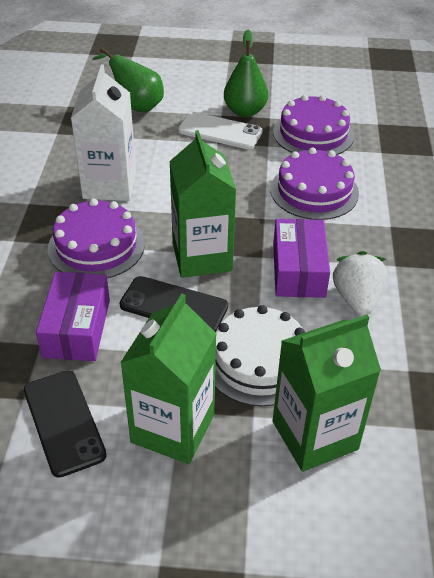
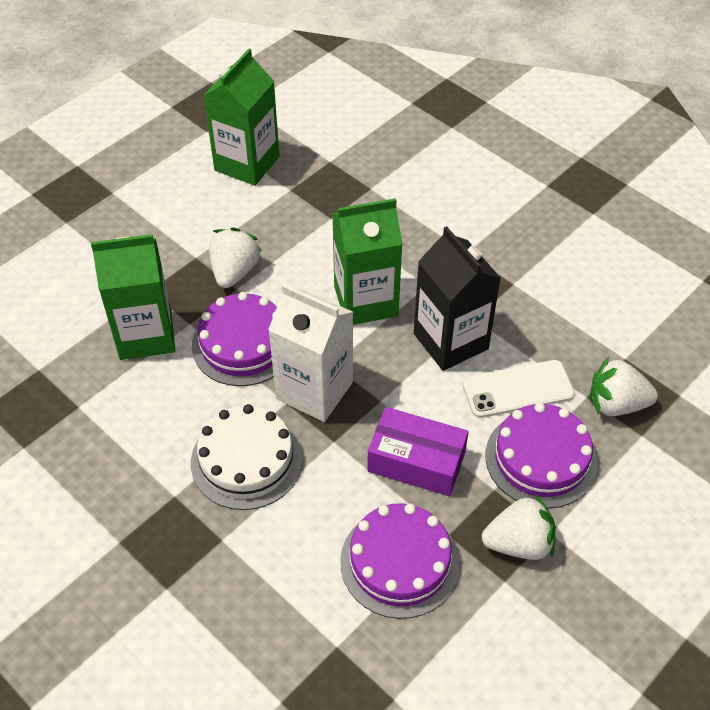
black carton: none = 0 -> [414,226,501,371] = 1
black phone: [24,370,107,478] [120,276,228,332] = 2 -> none = 0
green pear: [92,48,164,112] [224,30,268,117] = 2 -> none = 0
purple box: [36,272,110,361] [273,219,330,298] = 2 -> [367,407,469,496] = 1
white strawberry: [332,251,388,316] = 1 -> [209,227,262,288] [482,494,556,560] [590,357,658,416] = 3

